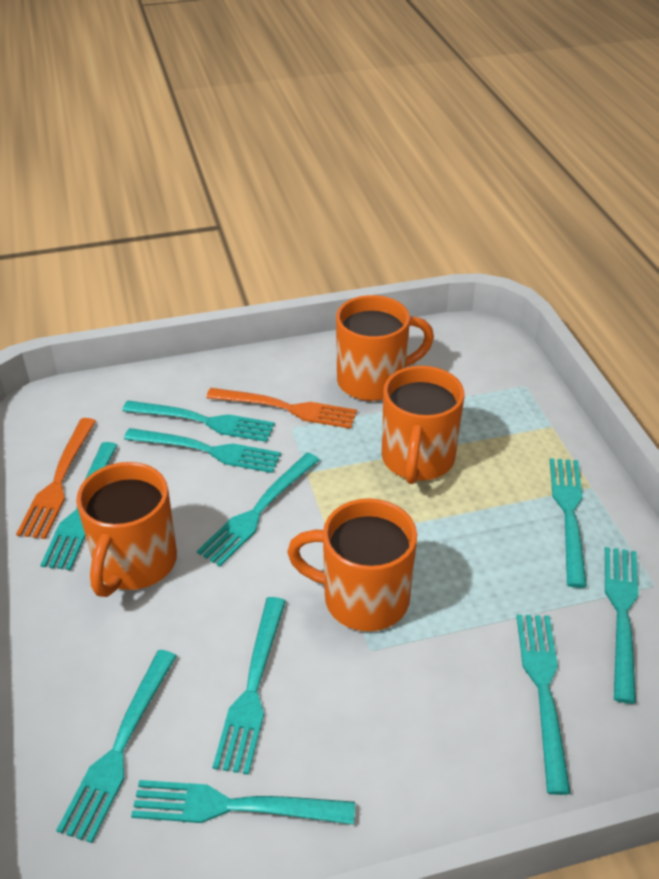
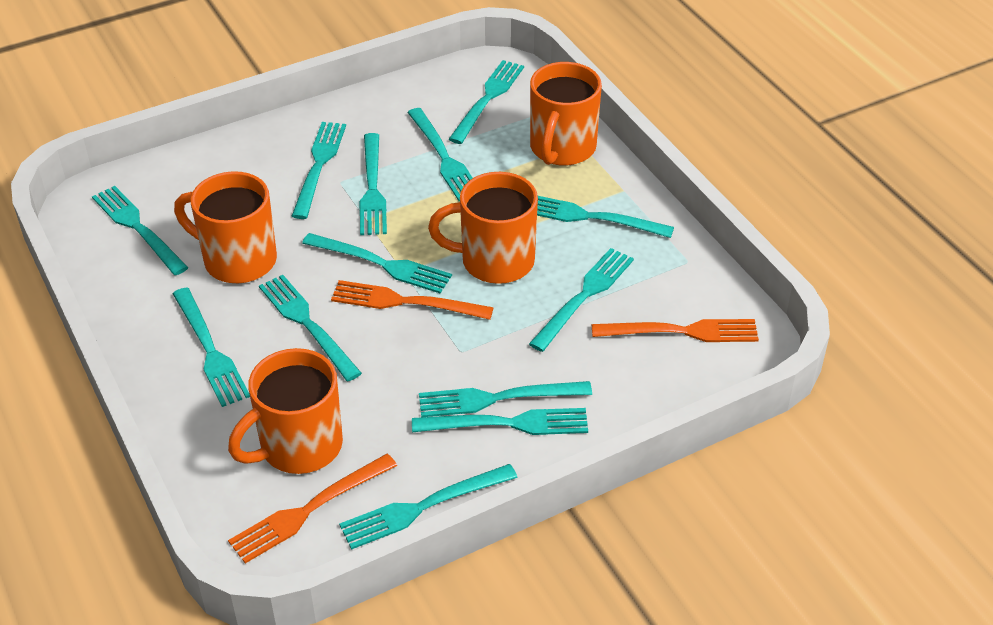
orange fork: [16,418,96,539] [206,388,357,429] = 2 -> [228,454,397,563] [331,280,494,320] [592,319,759,342] = 3
turquoise fork: [41,442,118,570] [56,650,177,843] [122,401,275,442] [124,428,281,473] [131,780,355,825] [197,453,319,567] [213,597,286,775] [517,615,571,795] [550,458,587,588] [605,547,638,704] = 10 -> [92,186,189,275] [173,288,250,407] [259,275,362,381] [292,122,346,219] [302,233,452,294] [339,464,518,550] [360,133,387,235] [407,108,473,201] [412,408,588,435] [419,381,592,417] [449,60,524,144] [529,248,634,352] [537,196,674,238] = 13

